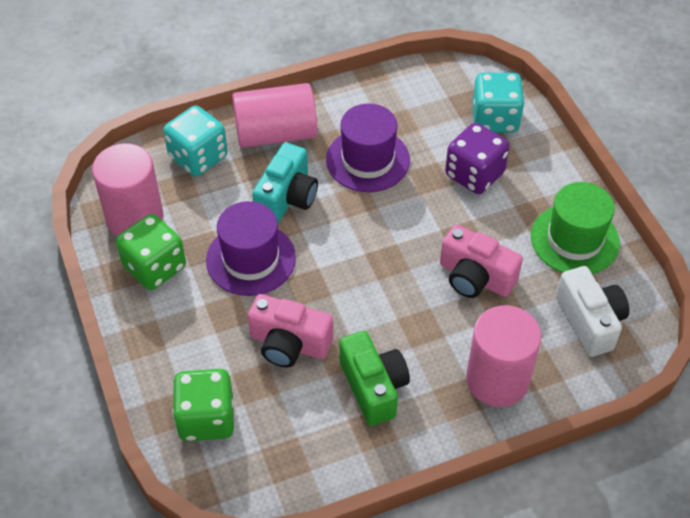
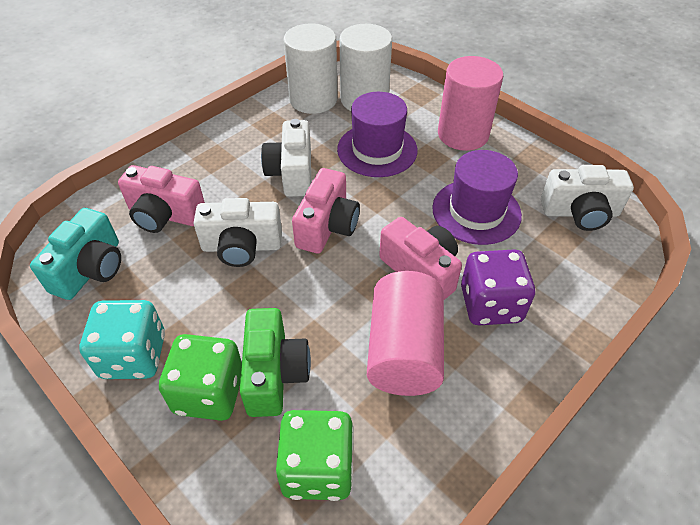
green hat: [531,182,620,274] = 1 -> none = 0
pink camera: [248,294,333,368] [440,224,523,298] = 2 -> [118,165,205,233] [292,168,360,254] [379,217,462,300] = 3
pink cylinder: [92,143,163,236] [232,83,317,148] [466,305,542,407] = 3 -> [367,271,444,396] [438,56,503,151] = 2
turquoise dice: [163,106,228,176] [472,73,525,133] = 2 -> [80,300,165,379] = 1
white camera: [556,266,629,357] = 1 -> [194,198,282,267] [261,119,311,197] [541,165,634,231] = 3
white cylinder: none = 0 -> [284,24,338,114] [339,24,392,111] = 2

